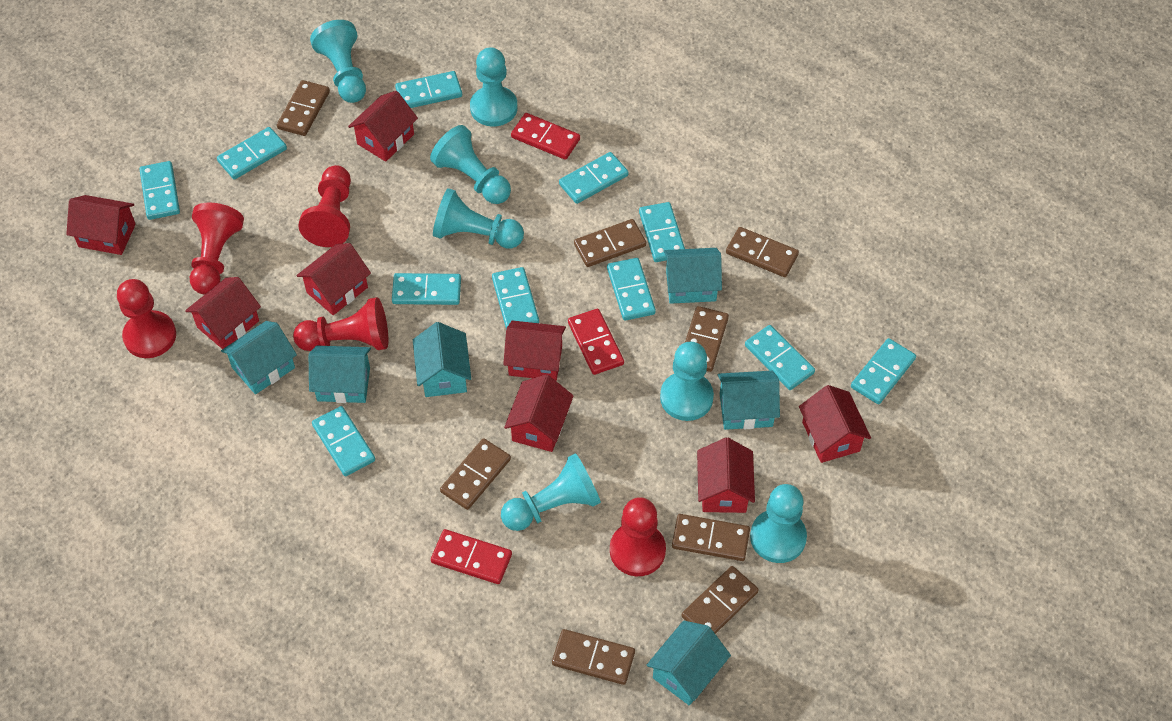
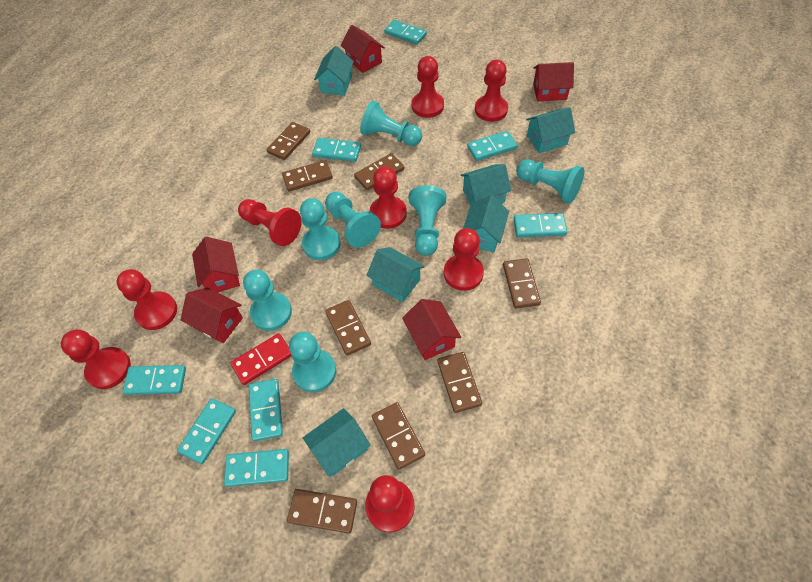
red domino: [431,529,512,584] [511,113,580,160] [568,309,624,375] = 3 -> [230,333,291,385] = 1
red house: [66,195,136,255] [185,277,261,349] [297,243,371,315] [348,91,418,162] [503,320,566,381] [504,374,574,452] [697,437,755,513] [799,385,871,463] = 8 -> [181,288,243,343] [192,237,240,292] [341,25,385,73] [402,299,461,360] [533,62,574,101] = 5
red pawn: [117,279,176,358] [190,203,244,294] [293,297,388,351] [298,165,351,247] [610,497,666,576] = 5 -> [61,329,131,389] [116,269,177,330] [238,199,301,246] [365,475,415,533] [370,166,407,229] [412,56,444,118] [444,228,484,291] [475,60,508,122] = 8
turquoise domino: [140,161,180,220] [217,127,287,180] [312,406,375,476] [392,273,461,305] [395,71,462,108] [492,267,539,328] [559,152,628,204] [607,258,656,321] [639,202,685,262] [745,325,815,390] [851,338,916,404] = 11 -> [123,365,186,395] [177,398,236,464] [224,449,289,487] [249,379,283,441] [312,138,361,162] [384,20,427,45] [467,131,517,161] [514,213,567,237] = 8

